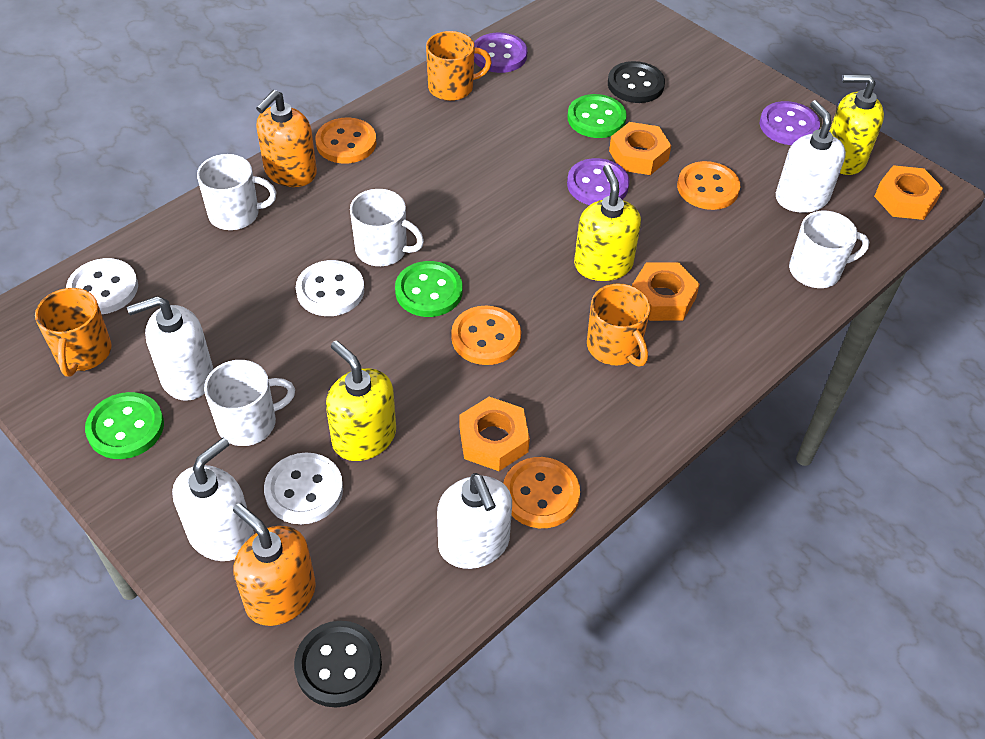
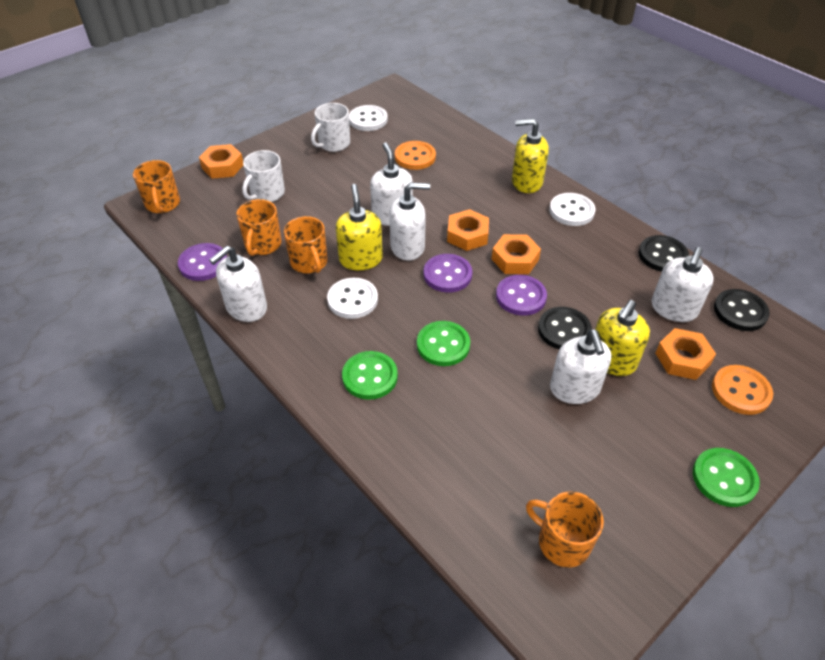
black button: [294,621,382,708] [608,61,665,103] = 2 -> [538,307,592,350] [639,235,689,272] [714,289,770,331] = 3
orange button: [315,118,376,164] [451,306,521,365] [503,457,580,528] [677,161,740,210] = 4 -> [395,141,436,170] [712,365,773,415] = 2
orange mug: [35,288,112,376] [426,31,492,101] [587,284,651,367] = 3 -> [133,160,180,213] [236,199,282,256] [284,216,328,273] [526,491,604,568] = 4
orange soap dispenser: [233,503,316,626] [256,90,317,187] = 2 -> none = 0
white mug: [197,154,276,230] [204,360,295,446] [350,189,424,266] [789,211,869,288] = 4 -> [242,150,285,202] [311,103,350,152] = 2
white soap dispenser: [127,296,213,401] [172,437,254,561] [437,473,512,569] [776,100,846,213] = 4 -> [209,246,267,322] [370,143,413,226] [389,182,430,260] [550,329,611,404] [652,247,714,322] = 5

